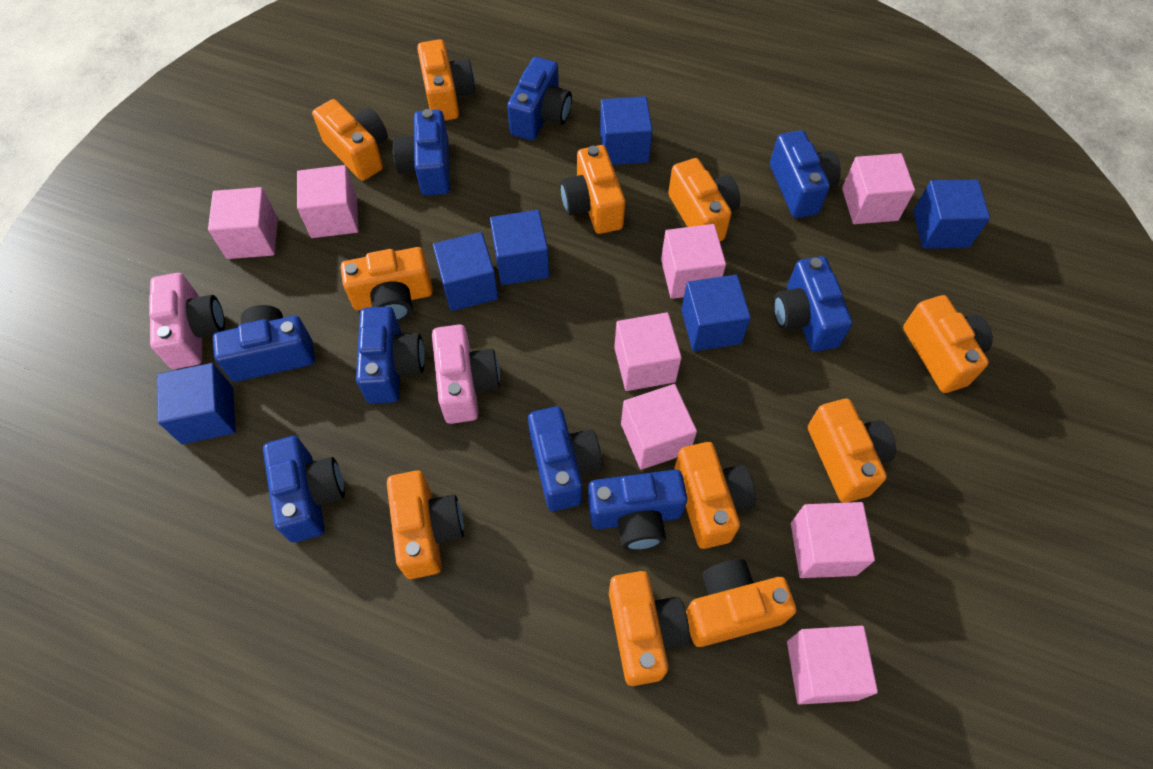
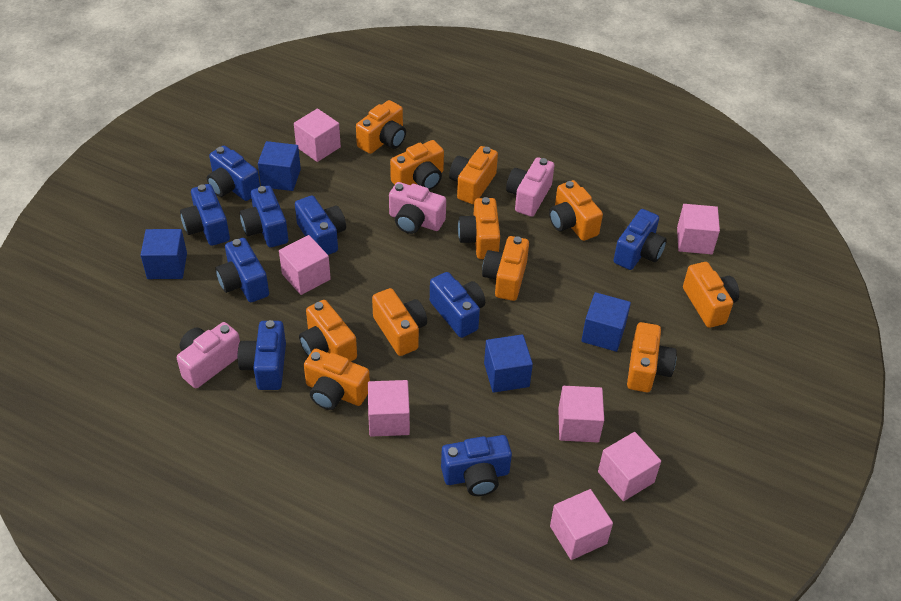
blue cube: [157,363,236,444] [433,232,498,311] [490,210,549,285] [600,96,652,165] [681,275,751,351] [913,180,990,249] = 6 -> [141,229,187,279] [258,141,301,191] [484,334,533,393] [581,292,631,352] = 4
pink camera: [149,273,225,369] [432,324,500,424] = 2 -> [177,322,240,388] [389,182,446,234] [506,158,554,217] = 3
pink cube: [208,187,278,259] [297,165,358,238] [614,312,682,391] [621,384,697,470] [661,224,726,299] [787,626,878,705] [791,502,875,578] [842,153,915,224] = 8 -> [279,235,331,295] [294,108,341,162] [368,380,410,437] [550,489,613,560] [558,386,604,442] [598,432,661,501] [677,204,720,254] = 7

